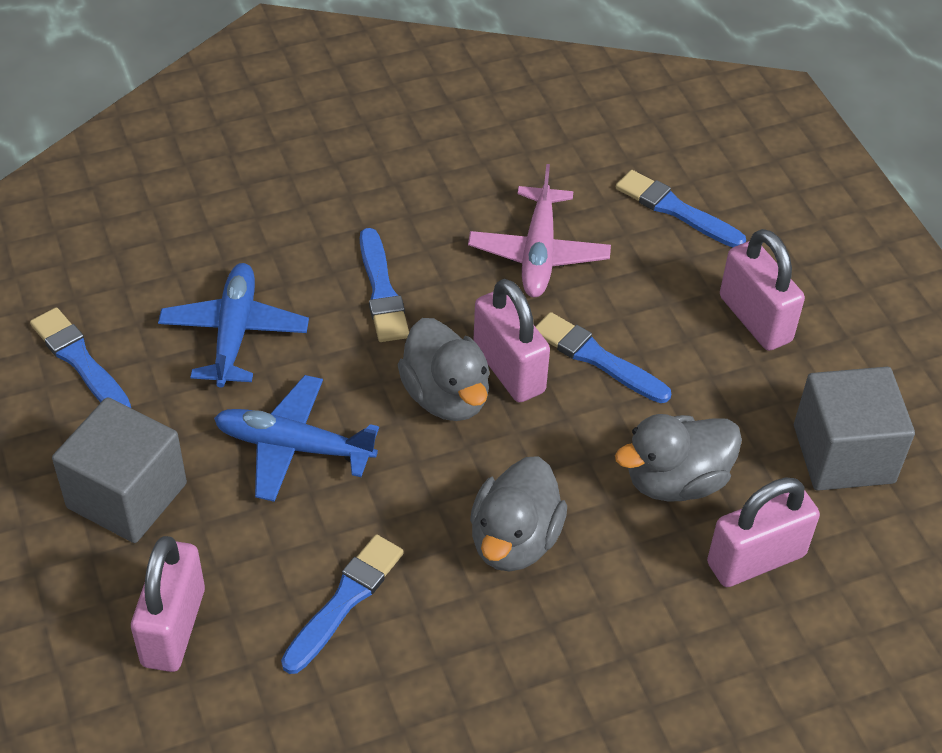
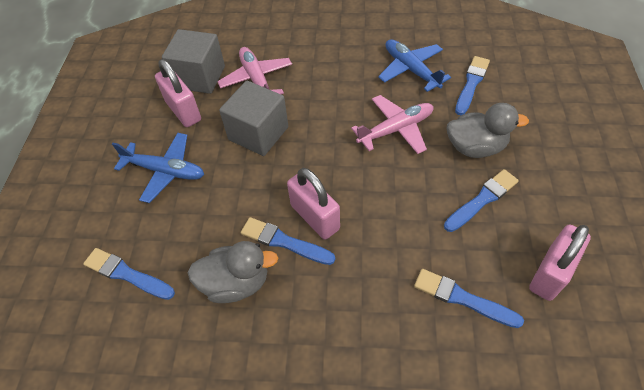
grey duck: [398,318,490,421] [470,456,567,571] [615,414,742,502] = 3 -> [187,241,278,303] [446,103,529,158] = 2
pink padlock: [131,536,205,672] [473,279,550,403] [707,477,820,587] [720,229,805,351] = 4 -> [155,59,201,127] [287,168,340,240] [529,224,591,301] = 3
pink plane: [468,164,611,297] = 1 -> [217,47,292,94] [351,95,433,154] = 2

